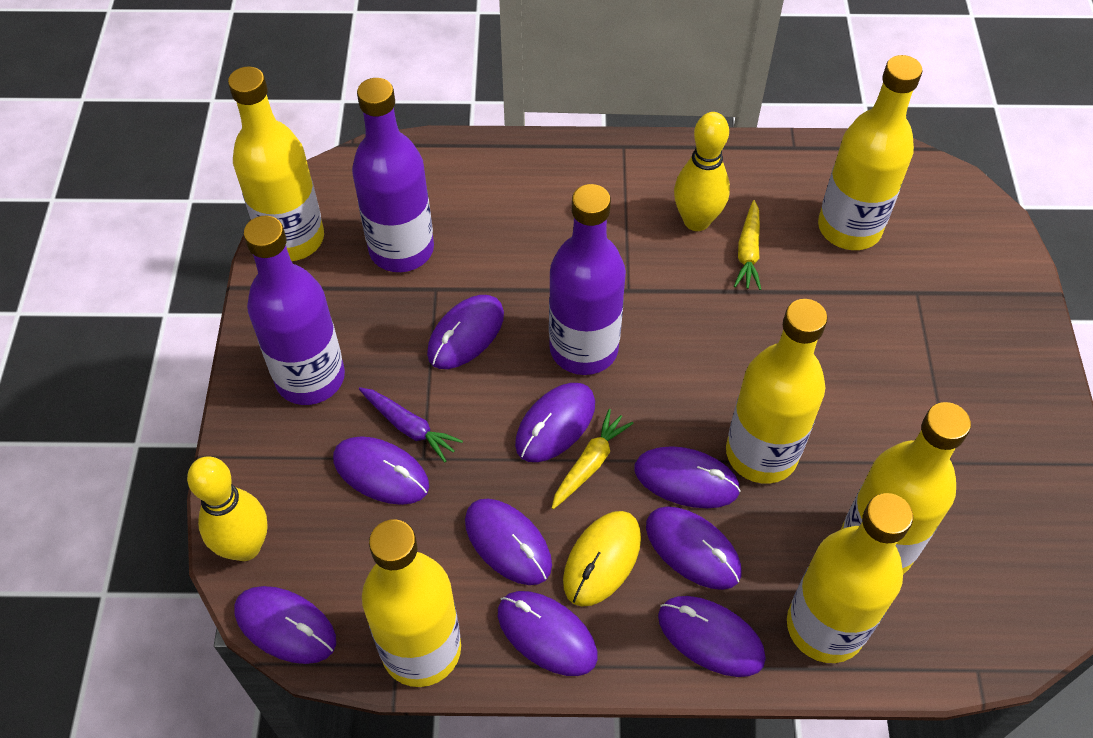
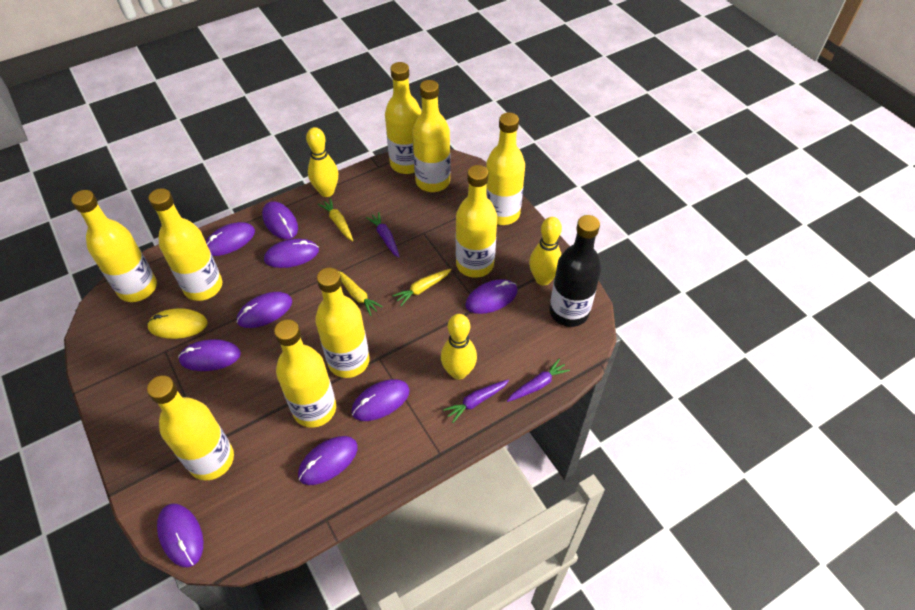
black bottle: none = 0 -> [549,215,601,327] = 1
purple bottle: [244,216,345,405] [352,78,434,272] [549,184,626,375] = 3 -> none = 0
purple carrot: [359,387,463,462] = 1 -> [366,212,400,258] [443,379,509,423] [507,358,570,402] = 3
yellow bottle: [228,67,324,261] [362,519,461,687] [726,299,828,484] [787,493,913,663] [818,55,922,250] [841,402,971,574] = 6 -> [71,190,157,302] [147,375,234,480] [149,188,222,301] [274,319,336,428] [315,268,370,378] [385,62,421,174] [412,80,451,192] [456,165,497,278] [486,112,525,225] = 9
yellow bowling pin: [187,457,268,561] [674,112,730,231] = 2 -> [306,127,338,197] [441,314,477,380] [529,217,562,285] = 3
yellow carrot: [552,409,634,509] [734,200,761,290] = 2 -> [318,198,353,241] [339,271,383,316] [392,269,452,306] = 3

